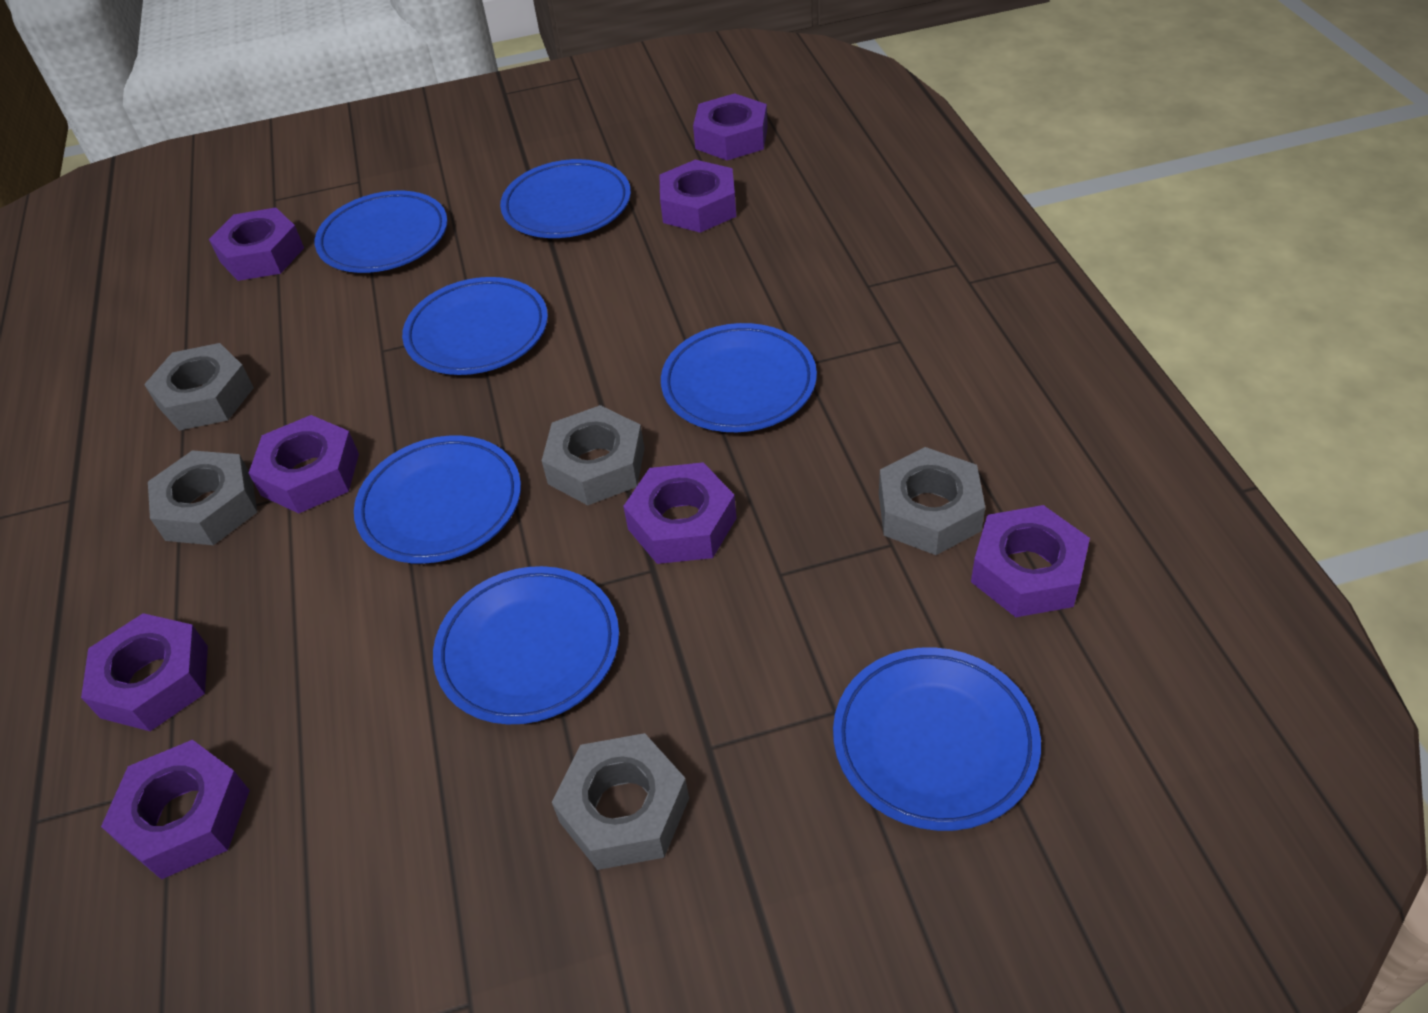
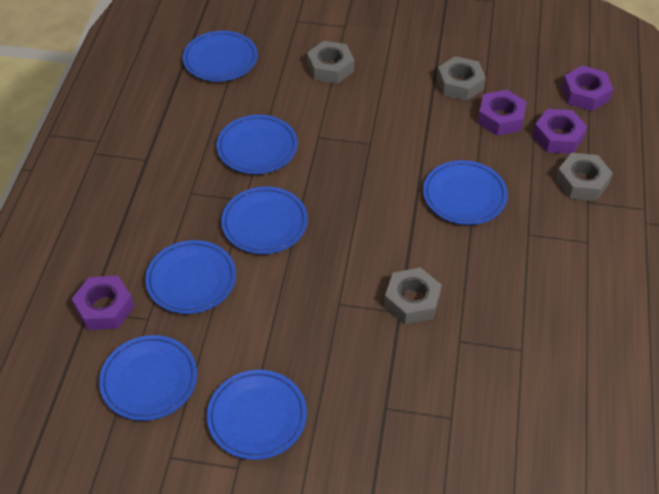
grey nut: [144,343,254,431] [148,450,257,545] [542,405,645,505] [552,733,689,870] [879,447,985,555] = 5 -> [307,41,354,84] [384,268,442,324] [437,56,486,101] [556,153,613,201] = 4
purple nut: [81,613,208,731] [101,740,250,879] [209,208,304,281] [249,415,359,513] [623,462,737,564] [660,160,736,233] [693,93,768,160] [971,505,1090,617] = 8 -> [72,276,134,330] [478,90,527,136] [533,109,587,154] [562,65,613,111] = 4

